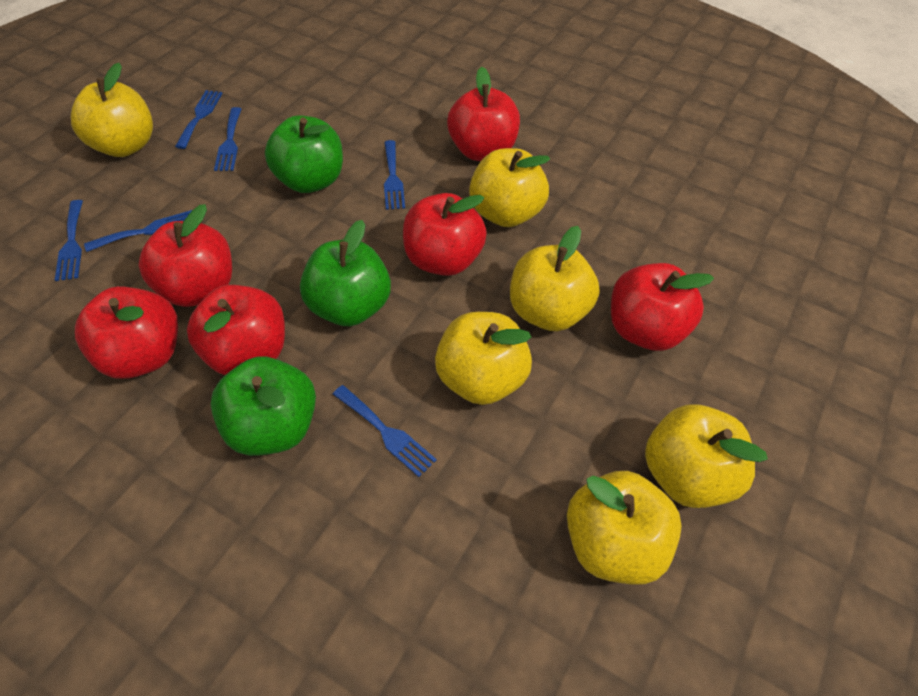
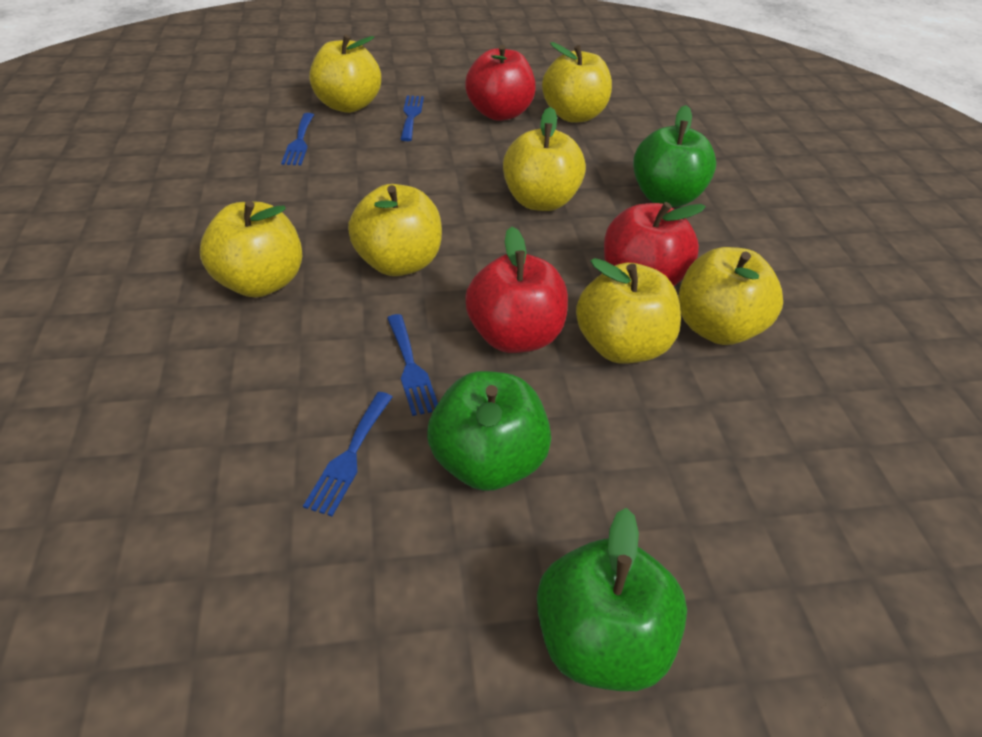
blue fork: [55,200,83,281] [84,210,192,252] [175,90,223,149] [214,107,241,171] [333,385,437,477] [384,140,405,210] = 6 -> [281,113,314,165] [303,392,392,516] [387,314,438,416] [400,95,424,141] = 4
red apple: [75,286,178,379] [139,204,232,307] [187,285,285,375] [403,193,487,276] [447,67,520,161] [611,263,714,351] = 6 -> [465,45,536,121] [465,226,568,353] [604,202,706,286] = 3
yellow apple: [71,63,153,157] [435,312,532,405] [469,148,550,227] [510,226,600,331] [567,471,682,585] [645,405,768,508] = 6 -> [200,201,302,298] [309,34,381,113] [348,184,442,276] [503,107,586,211] [542,42,612,123] [576,258,681,364] [678,247,783,345] = 7

